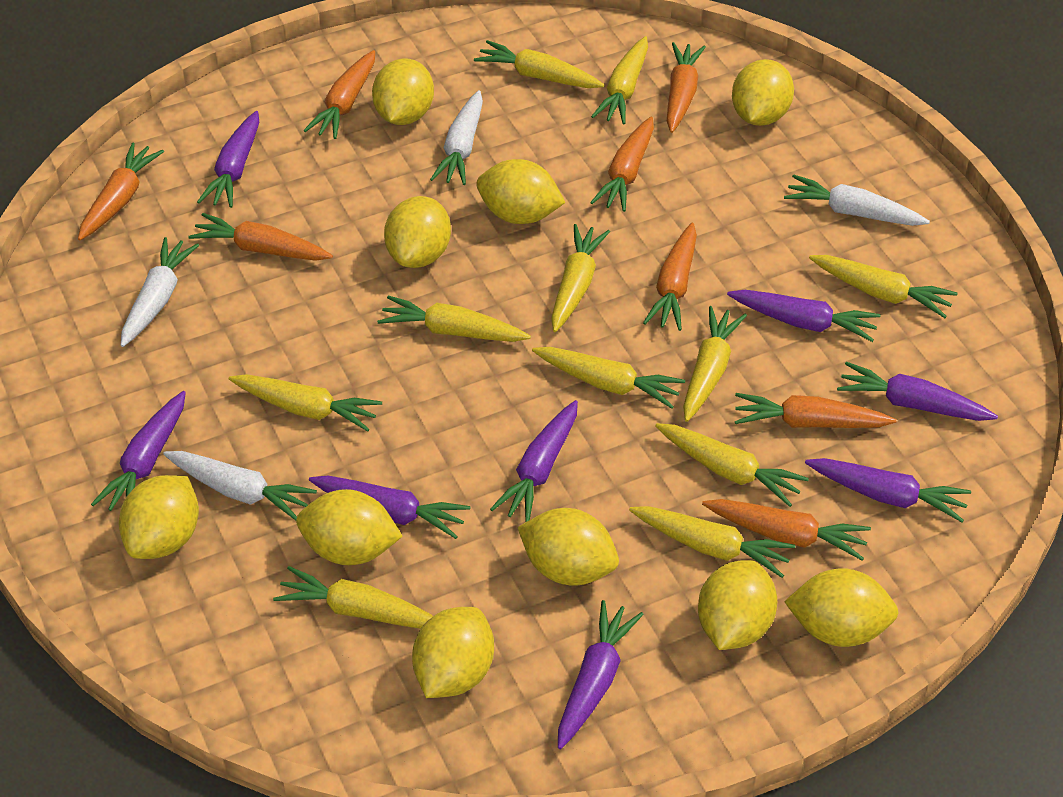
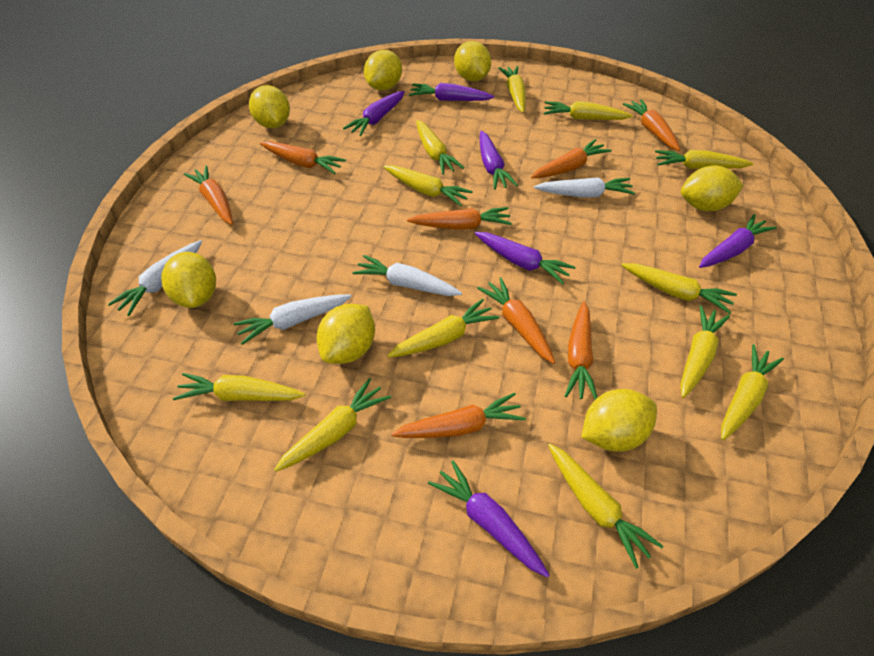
purple carrot: [91,391,186,511] [197,111,259,208] [309,476,470,539] [490,400,578,522] [558,600,644,749] [727,290,881,342] [805,458,971,522] [837,362,998,421] = 8 -> [343,91,405,136] [409,83,494,101] [428,461,549,578] [474,232,576,284] [480,131,518,190] [699,214,777,268] = 6
yellow carrot: [229,374,382,432] [273,566,433,629] [377,295,531,342] [474,40,604,88] [532,347,685,409] [551,224,610,332] [591,36,648,124] [629,506,795,578] [655,423,809,507] [683,306,747,422] [809,255,958,318] = 11 -> [173,373,305,401] [274,378,391,472] [384,165,473,206] [387,299,499,358] [416,120,464,174] [498,66,526,113] [544,101,633,120] [548,444,663,569] [621,263,737,314] [655,150,753,169] [680,305,730,398] [721,344,784,440] = 12
yellow lemon: [119,475,199,559] [296,489,403,565] [372,59,434,125] [384,196,451,268] [412,607,494,698] [476,159,565,224] [517,508,619,585] [698,560,777,650] [732,59,794,126] [784,568,898,647] = 10 -> [161,252,216,308] [249,85,290,128] [317,304,375,364] [364,50,402,91] [454,41,491,81] [582,389,657,452] [681,165,744,211] = 7

